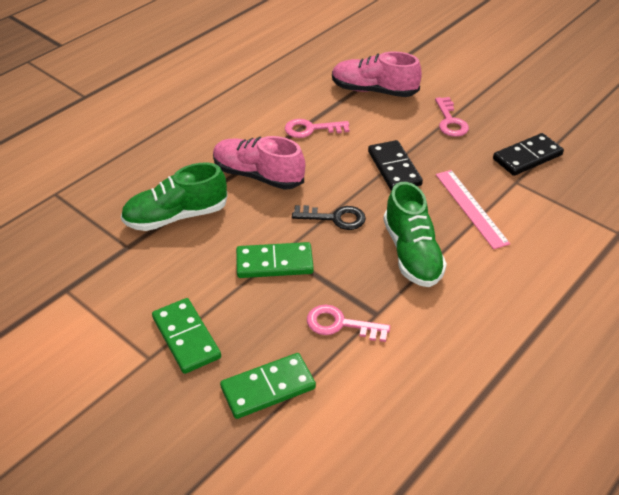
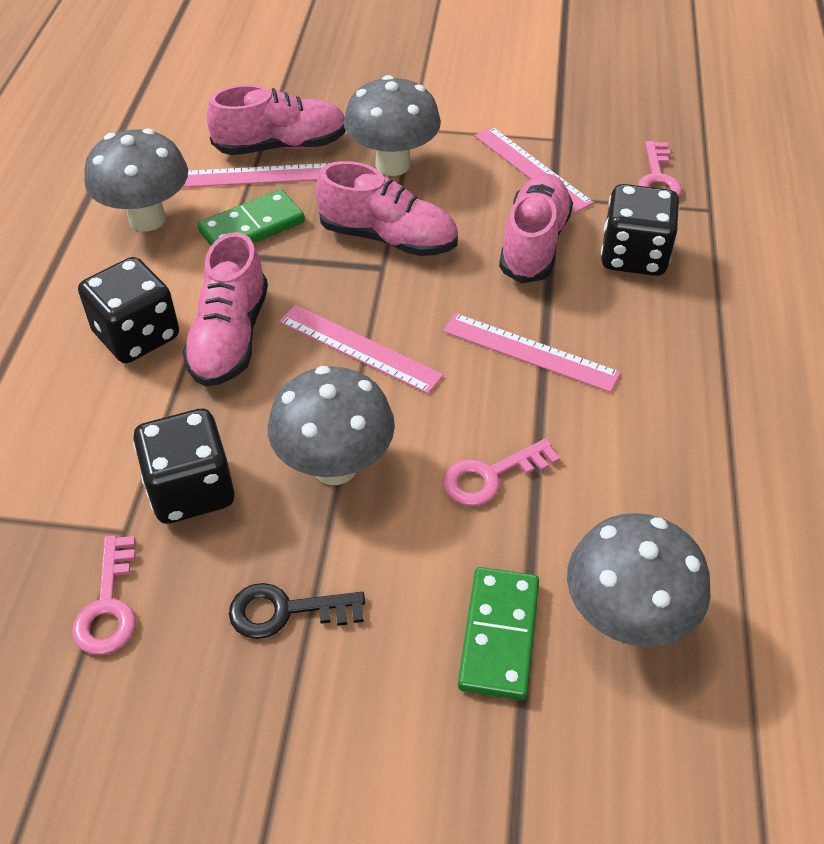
black dice: none = 0 -> [78,257,179,363] [133,408,234,524] [601,184,680,276] = 3
black domino: [368,140,423,191] [493,133,564,176] = 2 -> none = 0
green domino: [152,298,221,374] [220,353,316,419] [236,242,314,278] = 3 -> [197,189,305,246] [458,567,539,700] = 2
green shoe: [121,162,228,231] [383,182,447,287] = 2 -> none = 0
grey mushroom: none = 0 -> [84,128,188,231] [268,366,395,485] [344,75,441,176] [567,513,711,647] = 4
pink ruler: [436,170,510,249] = 1 -> [182,163,329,188] [279,305,443,394] [443,313,621,392] [475,127,594,213] = 4
pink shoe: [213,136,305,190] [332,51,422,97] = 2 -> [182,232,268,387] [206,84,346,155] [315,161,458,256] [499,174,573,284] = 4

